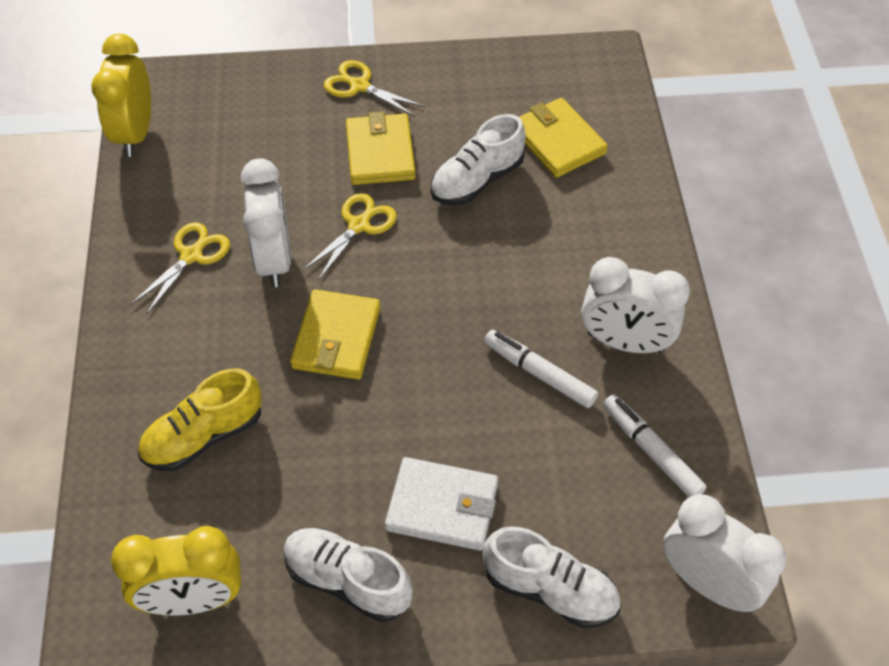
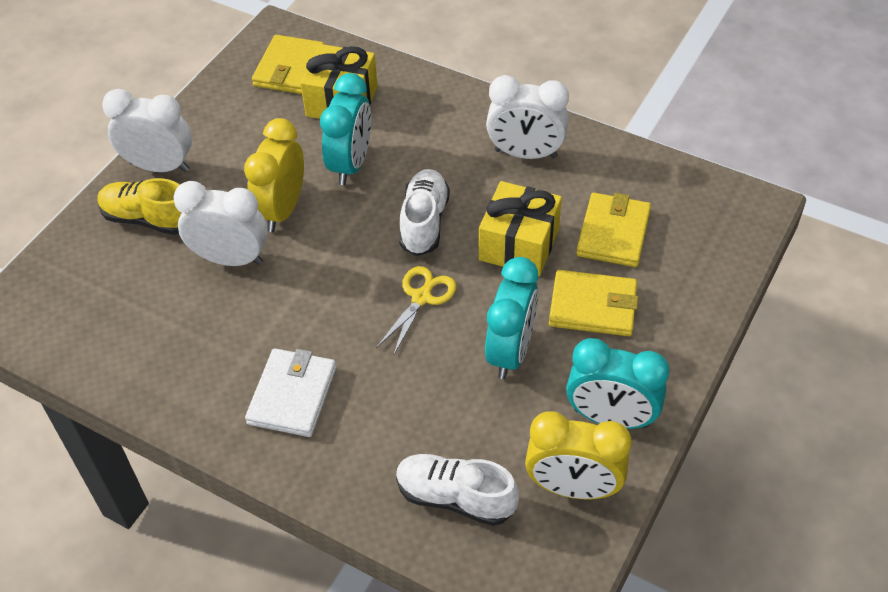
turquoise clock: none = 0 -> [320,73,371,185] [485,257,538,379] [566,338,669,429] = 3
white marker: [484,330,598,408] [603,394,707,497] = 2 -> none = 0
white shoe: [284,528,413,622] [430,114,526,205] [483,526,621,628] = 3 -> [396,454,519,526] [399,169,450,256] = 2
yellow gift: none = 0 -> [300,44,378,119] [479,181,562,276] = 2
yellow scissors: [131,222,230,314] [302,193,397,281] [324,60,425,117] = 3 -> [376,266,456,356] = 1

